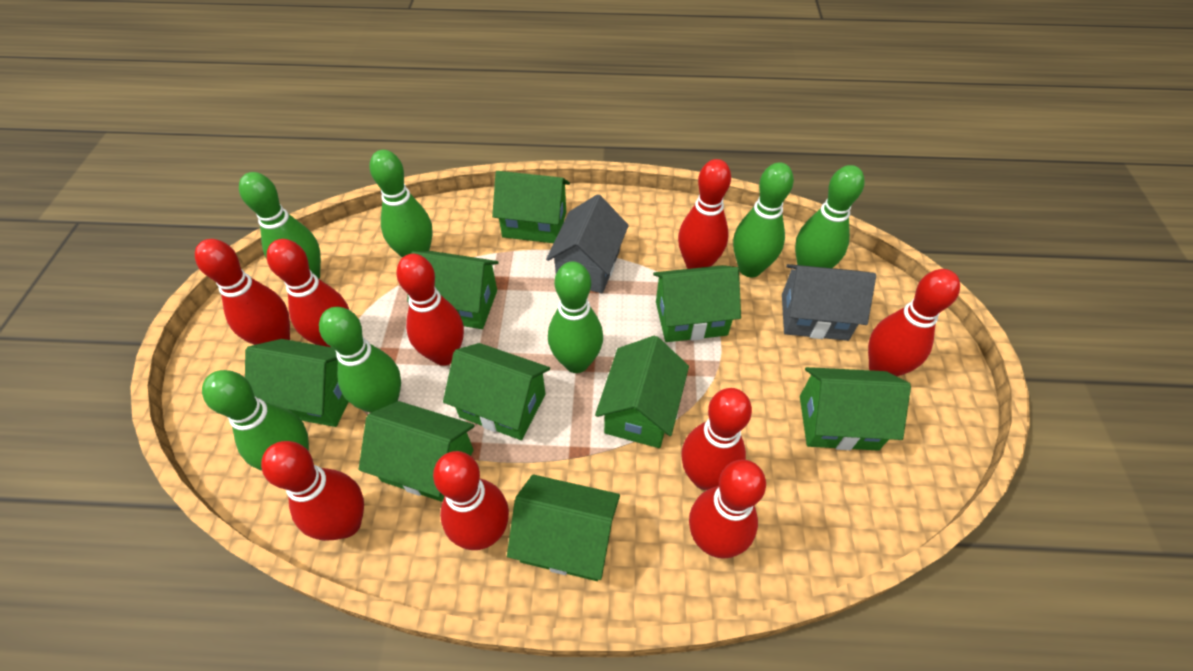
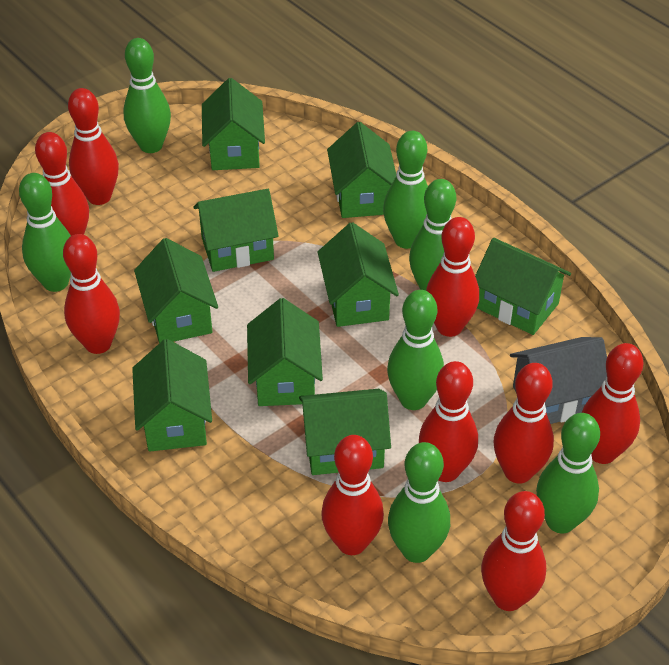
grey house: [546,194,629,293] [782,264,876,341] = 2 -> [510,337,607,424] = 1

